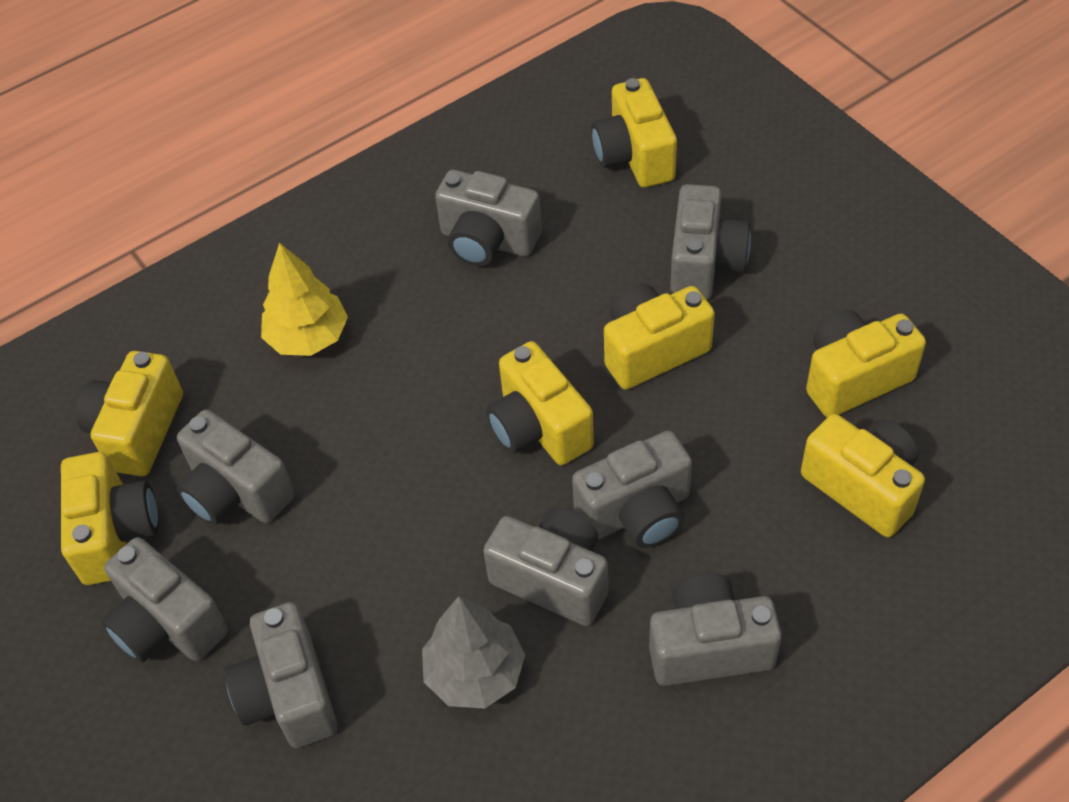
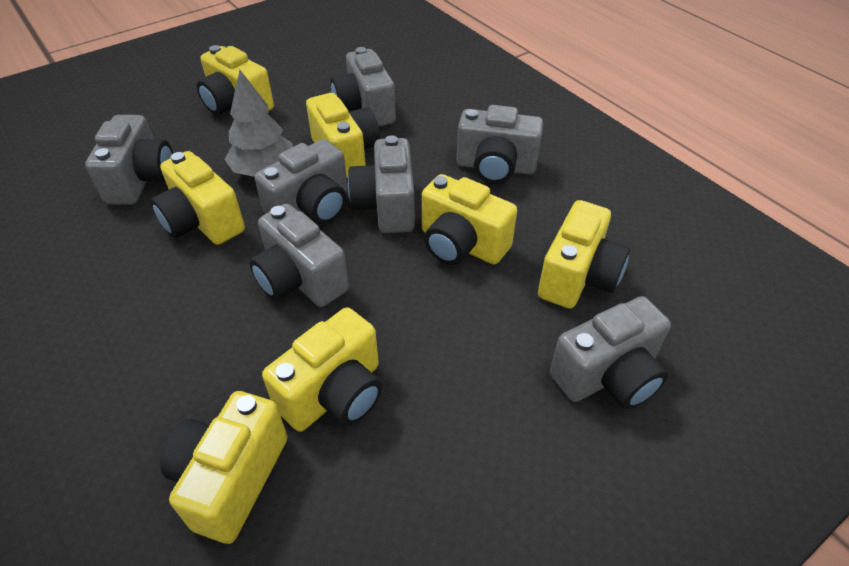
grey camera: [102,537,228,663] [177,409,294,525] [225,602,338,748] [435,170,542,266] [483,508,608,626] [572,431,692,548] [649,574,782,686] [670,184,751,300] = 8 -> [85,115,173,205] [249,204,349,307] [255,139,348,224] [330,47,396,127] [348,135,415,233] [457,105,543,184] [550,296,671,409] = 7
yellow tree: [261,243,348,356] = 1 -> none = 0

